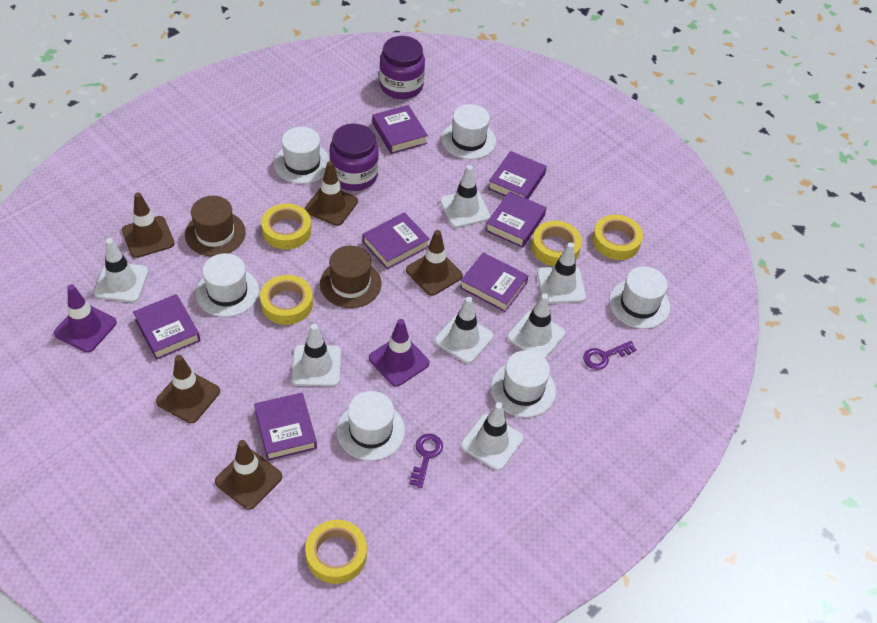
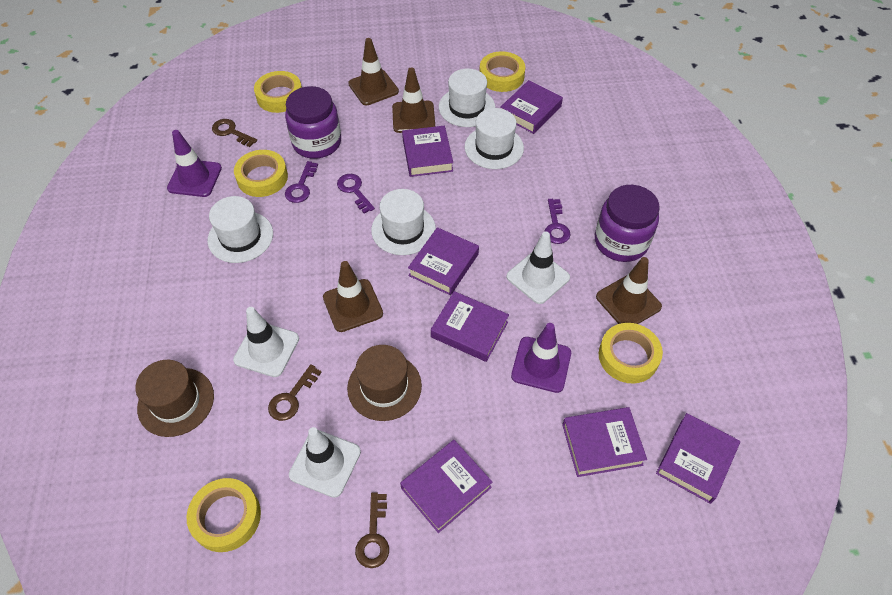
brown key: none = 0 -> [212,119,257,147] [268,364,322,421] [355,492,389,568] = 3
brown traffic cone: [122,192,174,258] [156,355,220,423] [215,440,282,510] [305,161,358,226] [406,230,463,296] = 5 -> [323,261,383,332] [348,38,399,105] [392,67,435,133] [596,257,662,324] = 4
purple key: [409,434,443,488] [583,341,636,370] = 2 -> [285,161,318,203] [337,174,375,214] [544,199,571,244] = 3
white hat: [196,253,259,317] [274,127,330,184] [337,391,405,461] [442,104,496,159] [491,350,556,417] [609,266,670,329] = 6 -> [208,196,273,263] [371,189,436,255] [439,69,495,127] [465,108,524,169] = 4
white traffic cone: [94,238,149,302] [292,324,341,386] [434,296,493,363] [440,165,491,228] [461,402,523,470] [507,293,565,359] [537,242,586,304] = 7 -> [233,307,299,377] [289,427,361,498] [506,231,570,304] = 3

